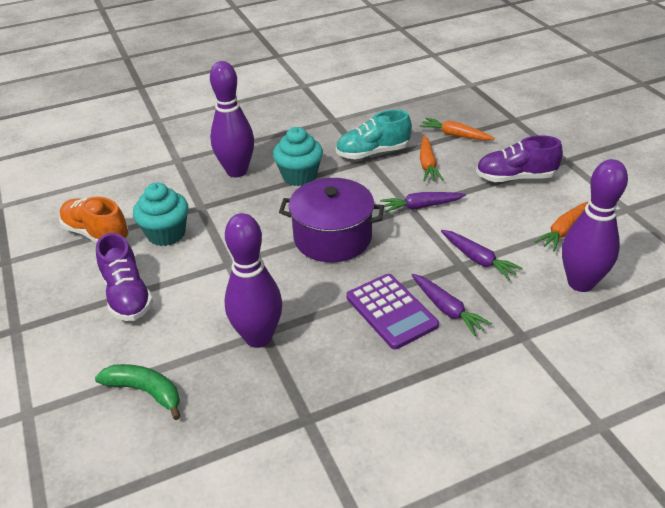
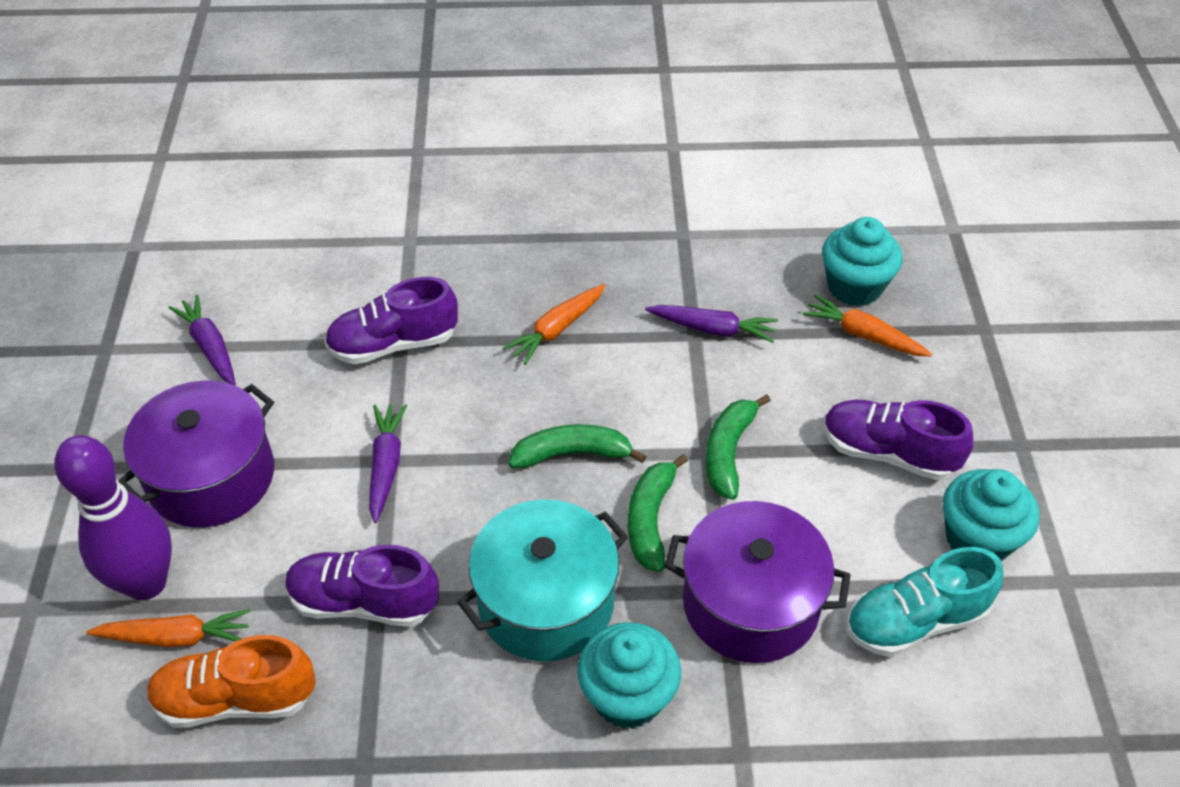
green banana: [95,364,181,420] = 1 -> [509,424,646,469] [628,454,688,572] [706,394,771,500] = 3
purple bowling pin: [210,61,254,177] [224,213,282,348] [562,159,628,292] = 3 -> [55,435,172,600] = 1
purple calculator: [346,274,439,349] = 1 -> none = 0
purple pot: [279,178,384,262] = 1 -> [118,380,274,528] [665,501,851,663] = 2
purple shoe: [96,233,153,321] [476,135,563,182] = 2 -> [285,545,439,627] [324,277,458,364] [823,400,974,480] = 3
turquoise cupcake: [133,183,188,246] [273,127,323,186] = 2 -> [577,622,681,729] [822,217,902,306] [943,469,1039,561] = 3
turquoise pot: none = 0 -> [457,499,628,661] = 1

